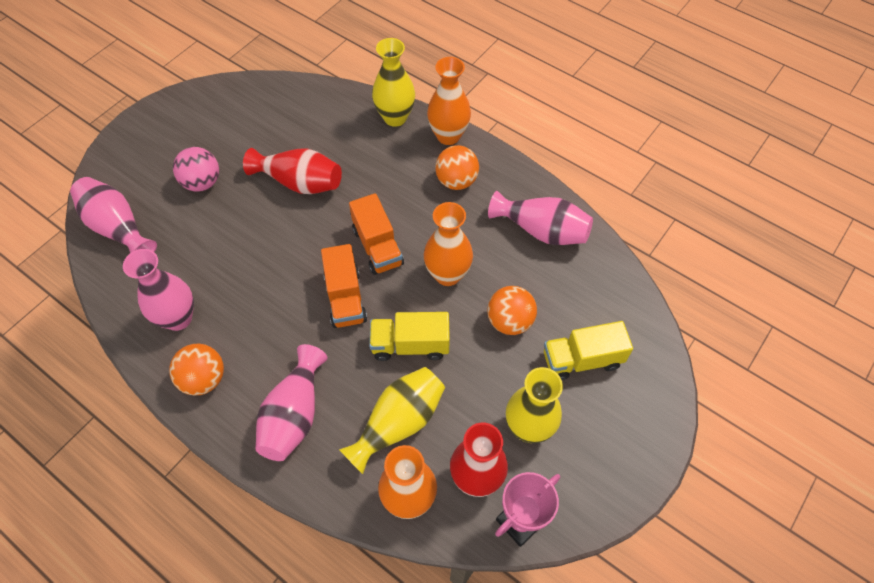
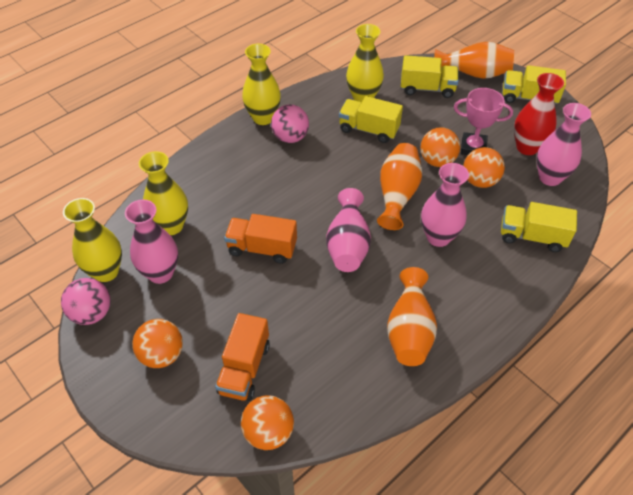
orange ball: [169,344,224,395] [435,145,479,190] [487,286,537,335] = 3 -> [132,319,183,368] [241,395,294,450] [421,127,460,167] [463,147,505,188] = 4
pink ball: [173,147,219,191] = 1 -> [61,278,111,325] [271,104,309,143] = 2
red vase: [243,148,342,194] [450,423,508,497] = 2 -> [514,73,564,155] = 1
yellow truck: [369,312,450,361] [544,321,633,380] = 2 -> [339,96,403,143] [401,55,459,98] [501,202,577,252] [503,65,566,104] = 4
yellow vase: [339,367,445,474] [372,38,415,127] [506,367,563,443] = 3 -> [63,198,122,282] [139,151,188,235] [242,44,281,125] [346,24,384,103] = 4

